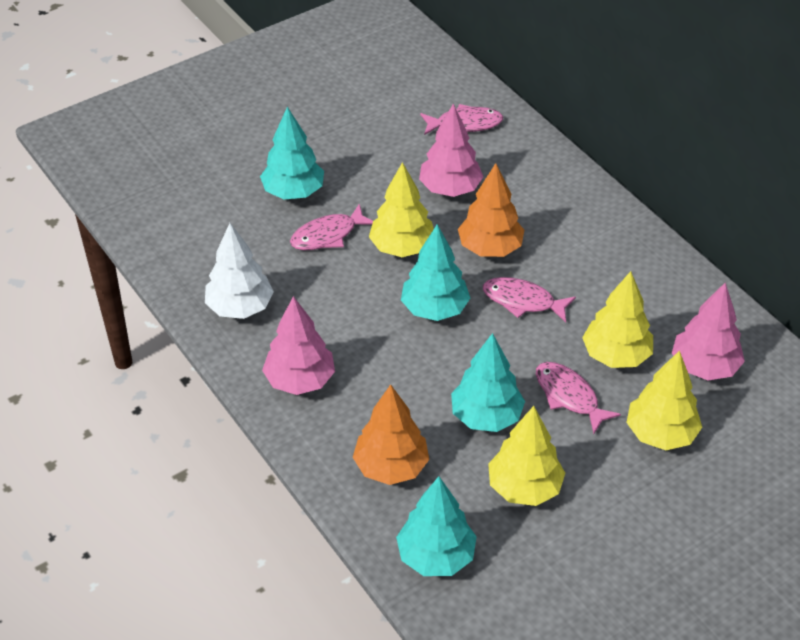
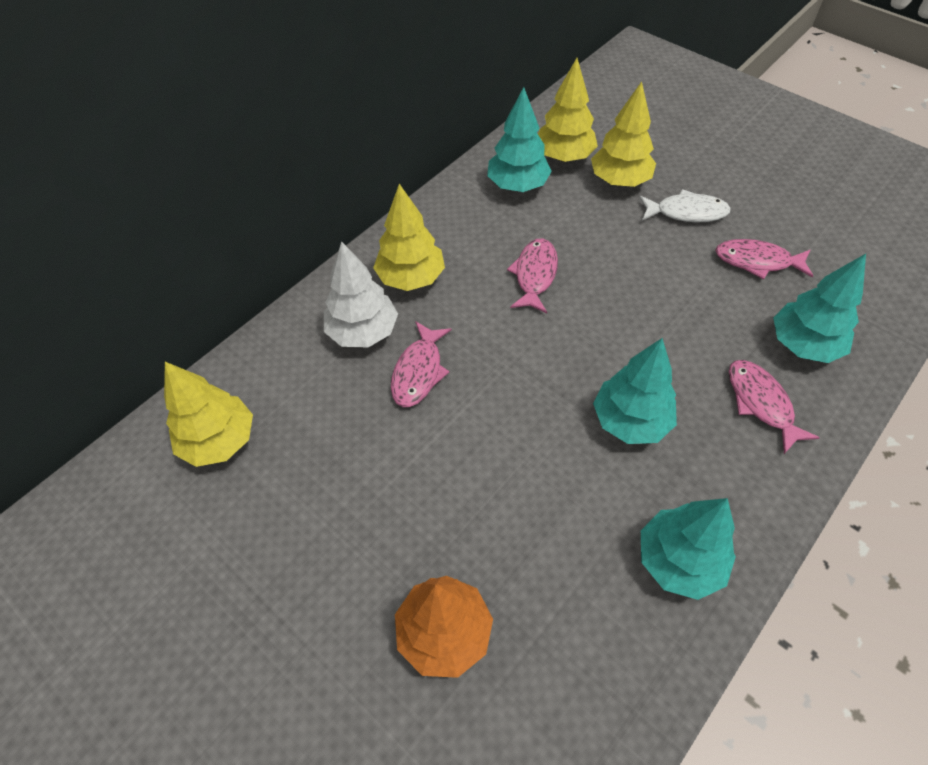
orange tree: [353,384,429,485] [458,163,524,257] = 2 -> [395,576,493,678] = 1
pink tree: [262,296,335,395] [419,103,483,197] [672,282,745,380] = 3 -> none = 0
white fish: none = 0 -> [639,189,731,222] = 1

